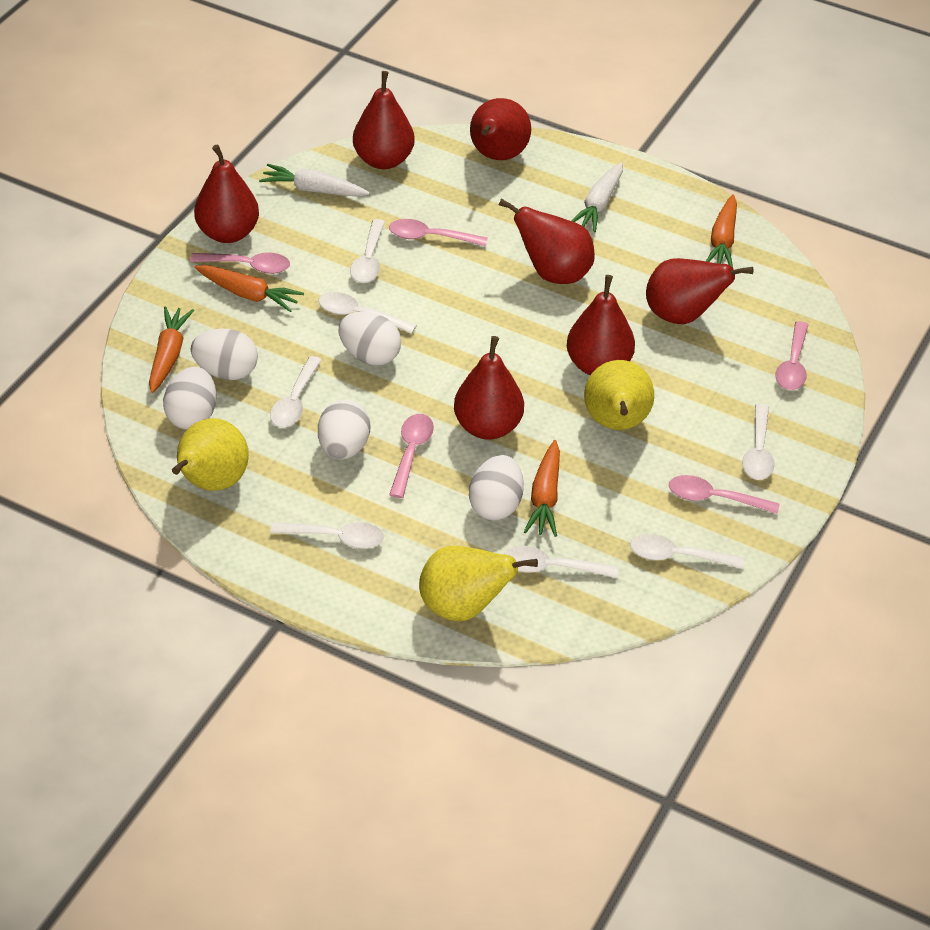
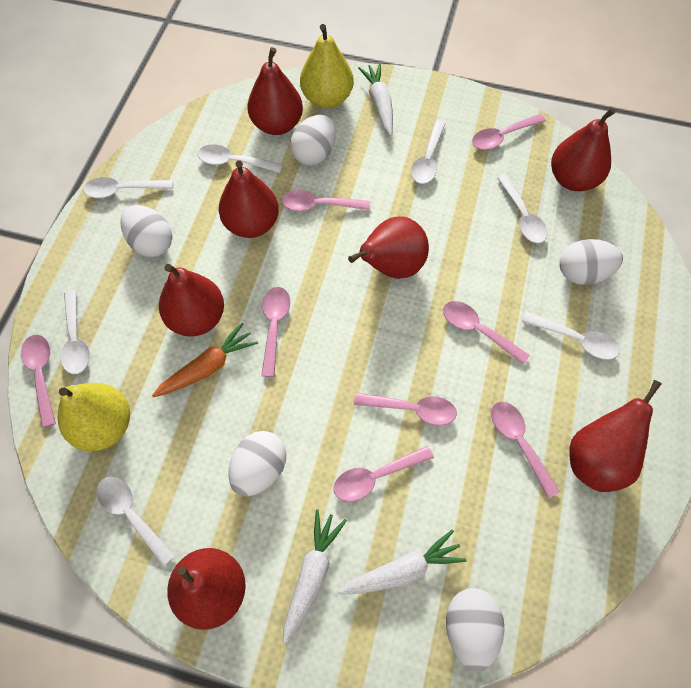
orange carrot: [149,307,194,393] [194,265,304,312] [524,440,560,537] [706,194,737,268] = 4 -> [152,323,258,398] = 1
pink spoon: [190,253,290,274] [389,219,488,246] [389,414,434,498] [669,475,780,514] [775,321,808,390] = 5 -> [21,335,56,428] [261,287,290,377] [281,190,370,211] [333,446,434,502] [354,393,457,425] [443,301,530,365] [472,114,545,150] [491,401,560,498] = 8
white carrot: [259,164,370,197] [572,162,623,232] = 2 -> [283,510,347,646] [338,530,467,595] [358,63,393,136] = 3
yellow pear: [172,418,249,491] [419,546,538,621] [584,360,654,430] = 3 -> [58,383,130,451] [300,24,354,108] = 2

